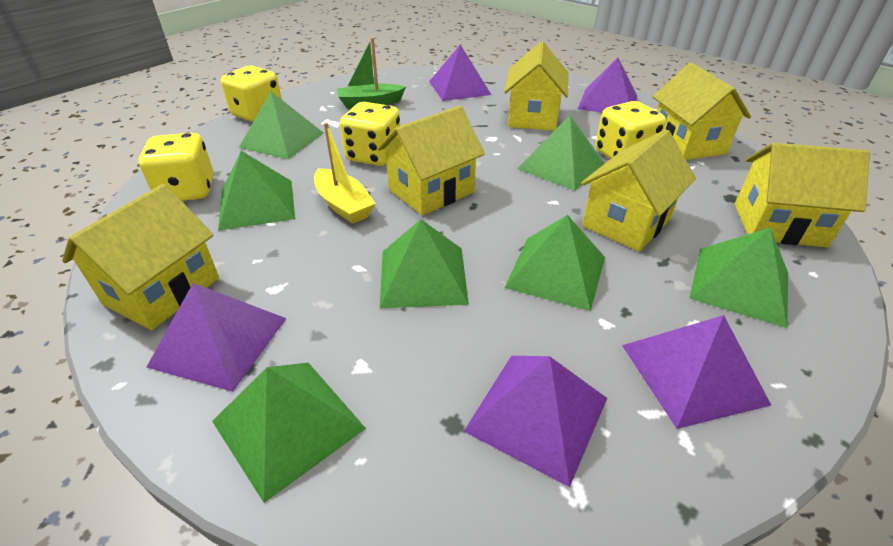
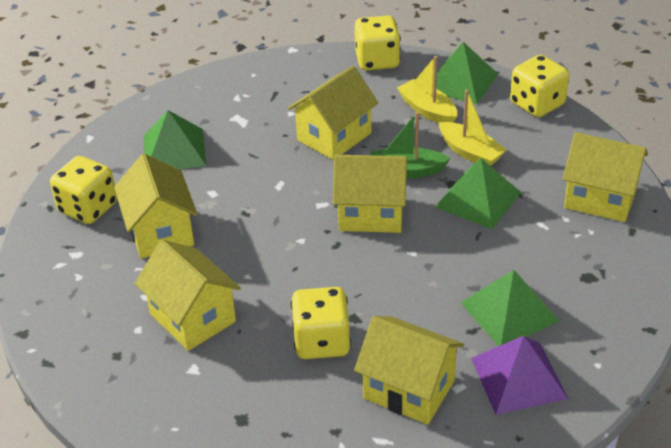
green pyramid: [212,363,366,503] [218,151,295,231] [239,92,323,160] [380,219,469,308] [504,215,605,311] [517,115,605,191] [689,228,788,328] = 7 -> [144,110,206,169] [435,158,521,229] [436,42,498,104] [460,270,559,346] = 4
purple pyramid: [147,283,287,392] [429,44,491,101] [464,356,607,487] [578,58,637,113] [622,315,771,429] = 5 -> [471,336,568,415] = 1
yellow boat: [314,122,376,224] = 1 -> [397,56,457,123] [439,89,507,166] = 2

